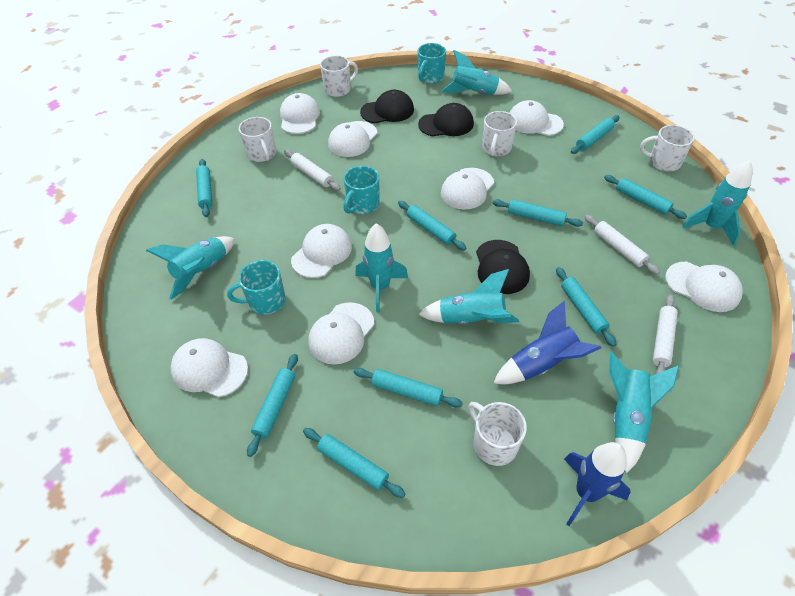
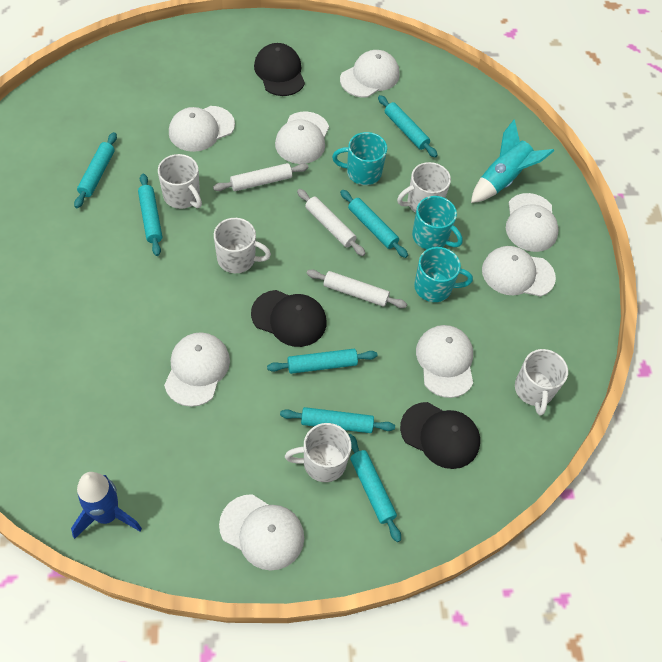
blue rocket: [493,301,601,384] [564,442,630,526] = 2 -> [71,472,142,539] = 1
turquoise rocket: [146,236,235,300] [355,223,408,312] [418,269,519,325] [441,50,512,95] [609,352,679,473] [682,160,753,246] = 6 -> [471,119,554,203] = 1
turquoise rolling pin: [196,159,212,217] [247,354,298,457] [303,428,406,498] [354,368,463,408] [398,201,466,250] [492,199,583,227] [556,267,616,347] [571,115,620,154] [604,175,687,219] = 9 -> [74,132,117,208] [138,174,162,256] [267,349,377,374] [280,407,395,433] [340,190,408,258] [348,434,401,542] [378,95,438,158] = 7

